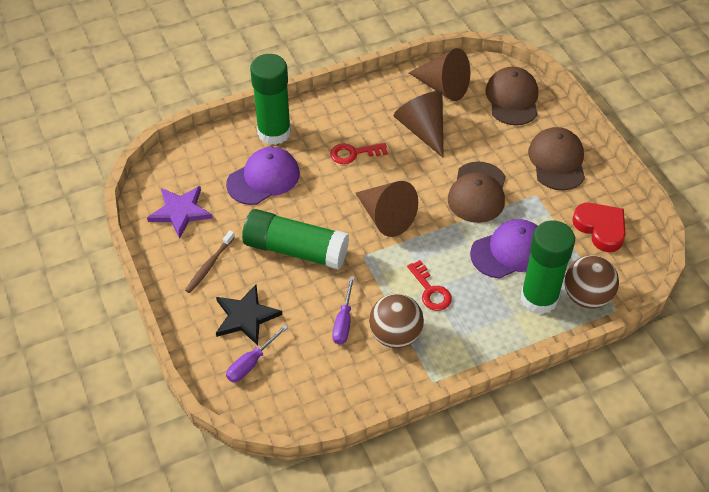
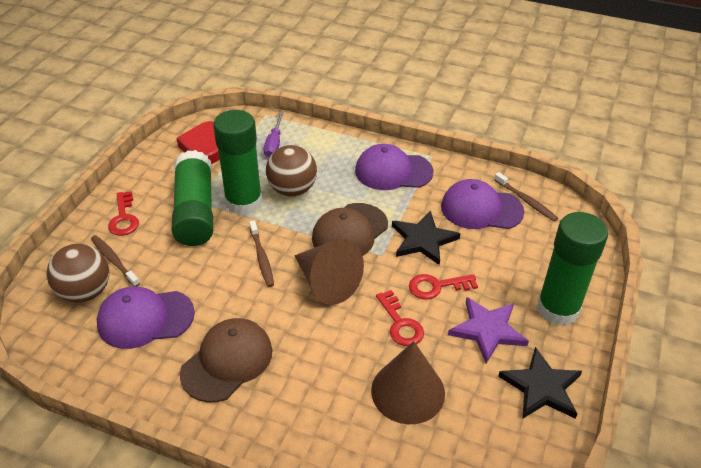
black star: [216,285,282,345] = 1 -> [392,211,460,265] [498,347,582,419] = 2
brown cap: [448,161,506,223] [485,67,538,125] [528,127,585,190] = 3 -> [180,318,272,403] [312,203,388,256] = 2
brown cone: [356,181,418,237] [394,91,444,158] [409,48,470,101] = 3 -> [295,239,364,305] [371,341,445,424] = 2
brown toothbrush: [185,230,235,293] = 1 -> [91,235,140,287] [249,220,274,287] [494,172,558,222] = 3
purple cap: [226,147,300,205] [470,219,538,279] = 2 -> [97,286,195,349] [355,144,434,190] [441,179,524,229] = 3
purple screwdriver: [226,325,288,382] [332,277,355,345] = 2 -> [264,112,284,157] = 1
red key: [330,143,388,164] [407,260,452,311] = 2 -> [108,191,139,236] [376,290,424,346] [409,274,478,300] = 3

